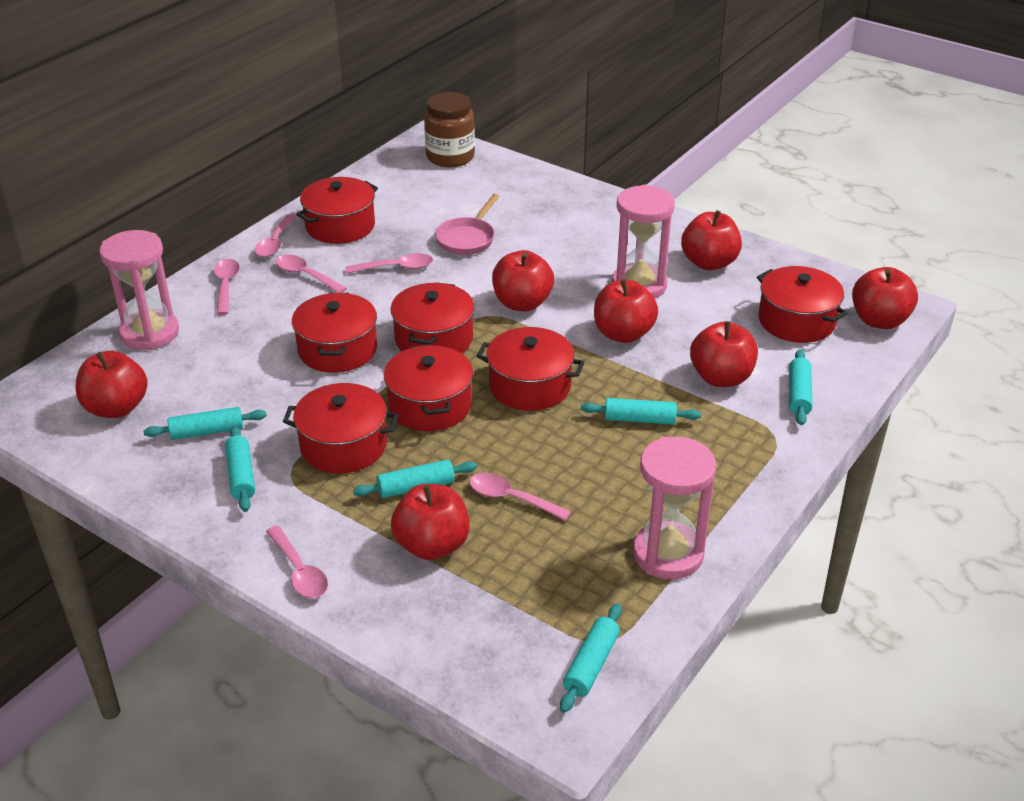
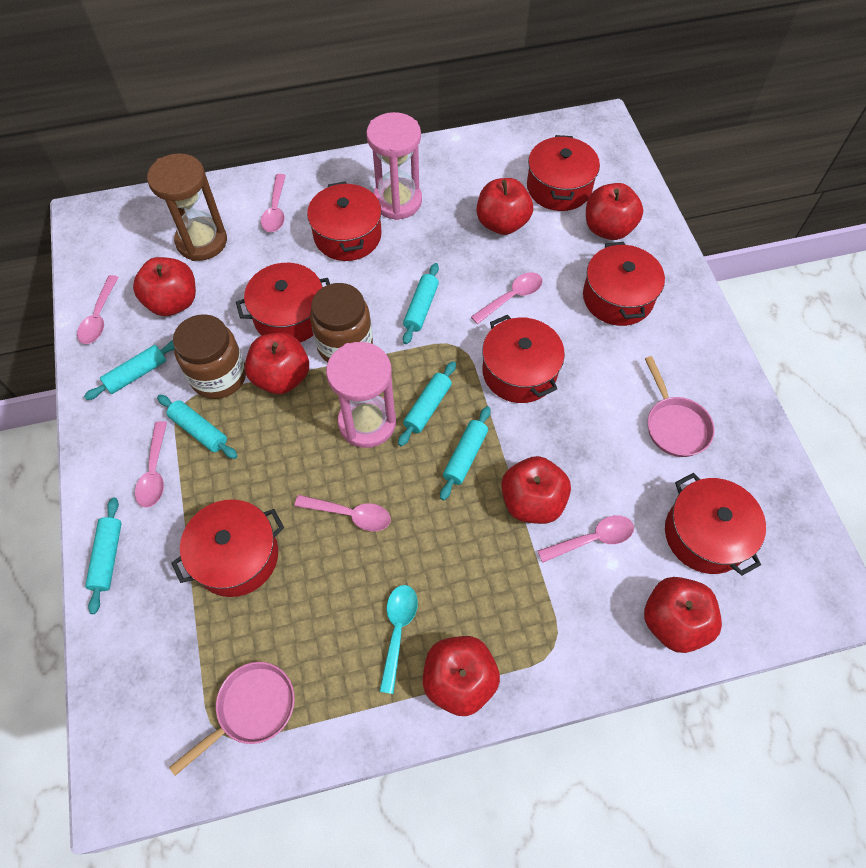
brown hourglass: none = 0 -> [147,153,227,261] = 1
brown jar: [424,92,475,167] = 1 -> [173,314,246,399] [310,283,373,362] = 2
pink hourglass: [99,230,179,350] [612,185,675,298] [633,436,716,579] = 3 -> [326,342,396,448] [366,112,422,220] = 2
pink pan: [435,194,499,255] = 1 -> [169,662,295,776] [645,356,715,457] = 2
turquoise spoon: none = 0 -> [379,585,418,694] = 1

